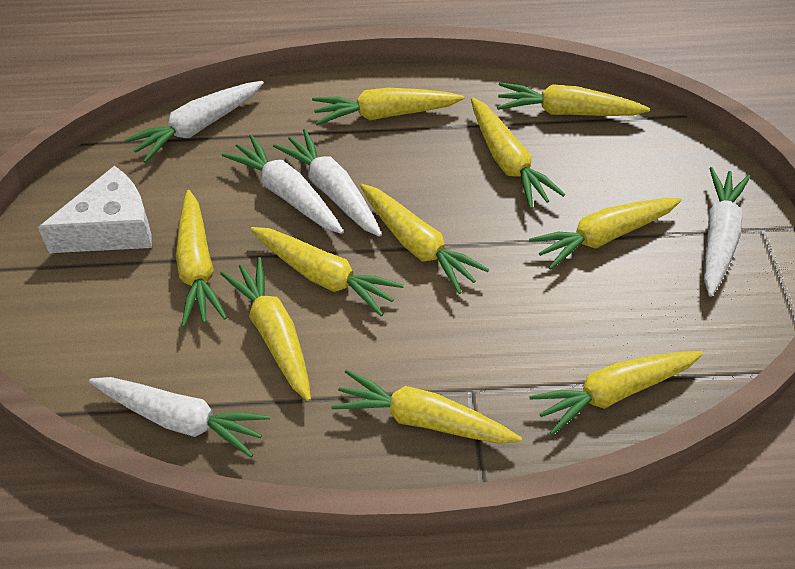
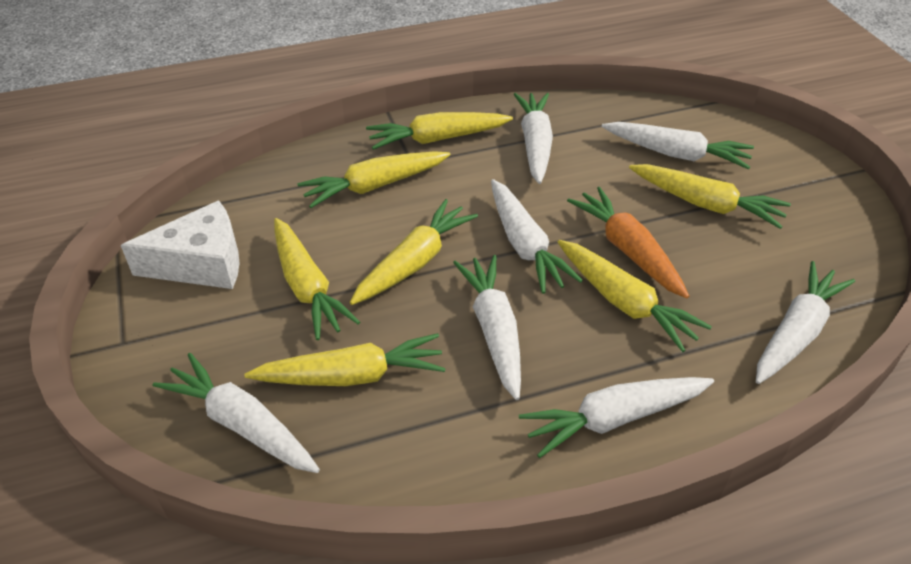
orange carrot: none = 0 -> [567,187,689,298] = 1
white carrot: [89,377,270,458] [124,81,264,163] [222,135,344,234] [273,129,382,237] [704,167,750,297] = 5 -> [153,353,320,473] [453,255,521,400] [491,179,583,294] [514,93,553,184] [519,377,714,458] [602,122,754,169] [756,261,855,384] = 7
yellow carrot: [176,190,227,327] [220,257,311,401] [250,227,404,316] [312,88,464,125] [331,370,522,444] [360,184,490,294] [471,97,565,209] [497,83,650,116] [529,198,682,270] [529,351,703,435] = 10 -> [244,333,446,386] [274,218,360,340] [298,151,450,208] [350,199,478,305] [366,112,513,150] [558,240,712,352] [629,164,791,229] = 7

